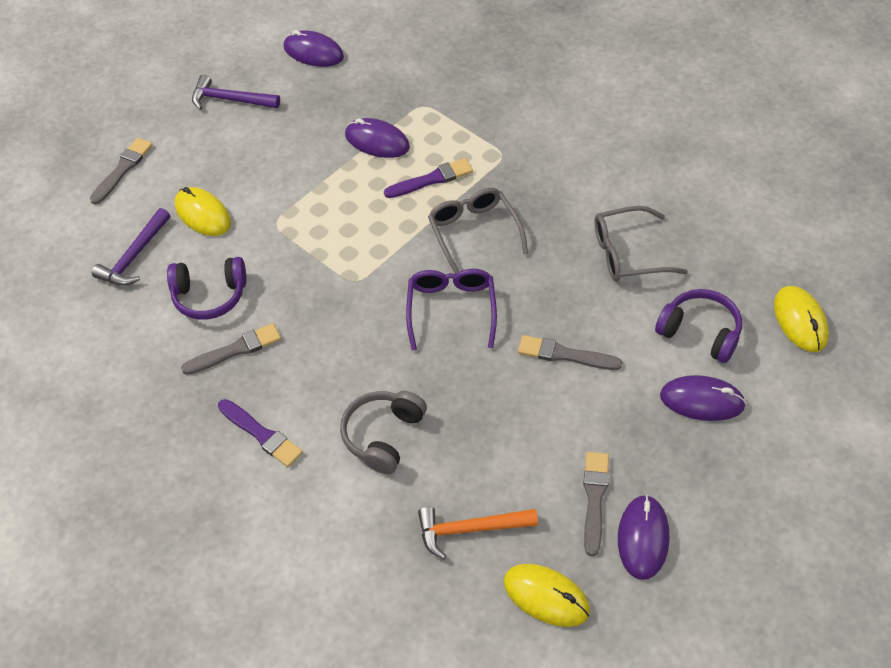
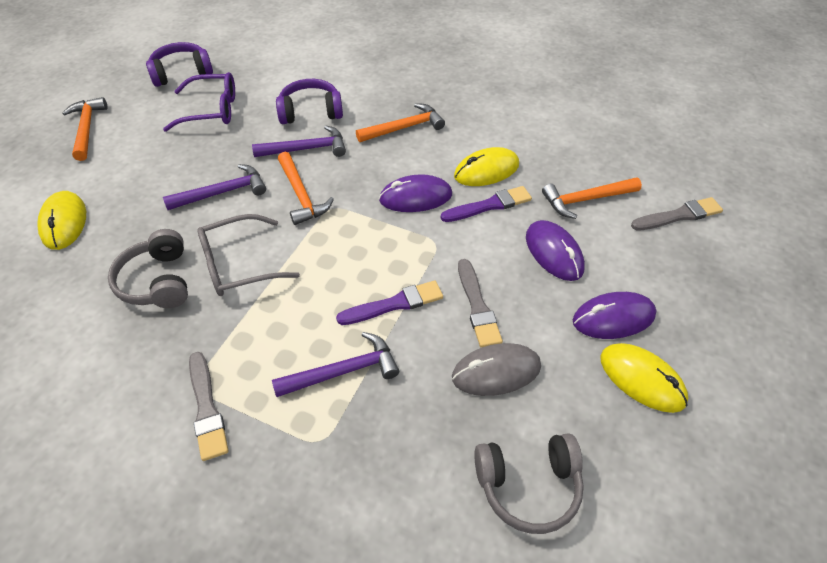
grey brush: [90,138,153,204] [181,323,281,375] [518,335,622,370] [583,452,609,556] = 4 -> [189,352,229,461] [458,259,503,348] [631,197,723,231] = 3
grey glasses: [428,188,528,274] [594,206,688,282] = 2 -> [197,214,300,296] = 1
grey headphones: [340,391,427,474] = 1 -> [108,229,188,308] [474,433,584,534] = 2
grey mouse: none = 0 -> [452,343,541,396] = 1
orange hammer: [418,507,538,559] = 1 -> [62,97,107,161] [278,152,334,225] [356,103,445,142] [542,177,642,219] = 4
purple hammer: [92,208,170,286] [192,74,280,110] = 2 -> [163,164,266,210] [252,126,346,157] [272,332,399,397] = 3
purple mouse: [283,30,344,67] [345,118,410,158] [618,495,670,580] [660,375,746,421] = 4 -> [379,174,452,212] [526,220,585,281] [573,292,656,339] = 3

